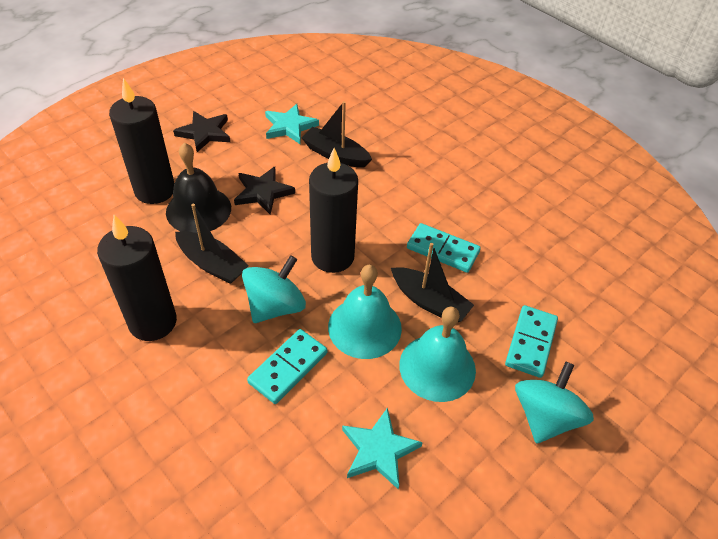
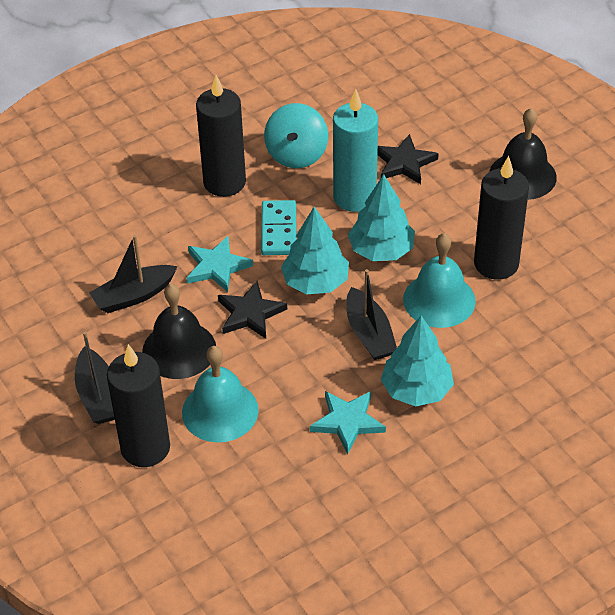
black bell: [166,143,231,233] = 1 -> [142,284,216,379] [489,108,557,200] = 2
turquoise candle: none = 0 -> [333,89,378,212] = 1
turquoise domino: [247,329,327,404] [407,223,481,273] [505,305,558,378] = 3 -> [261,200,296,255] = 1
turquoise spinning top: [242,255,306,323] [515,361,594,444] = 2 -> [264,103,328,168] = 1
turquoise tree: none = 0 -> [281,207,349,294] [348,174,415,261] [381,316,454,407] = 3

